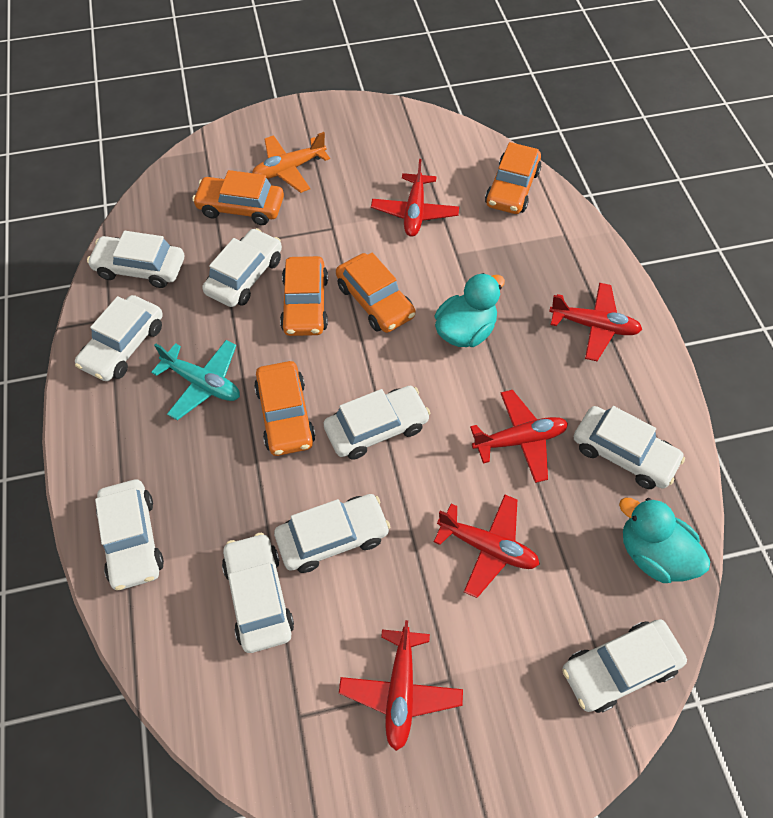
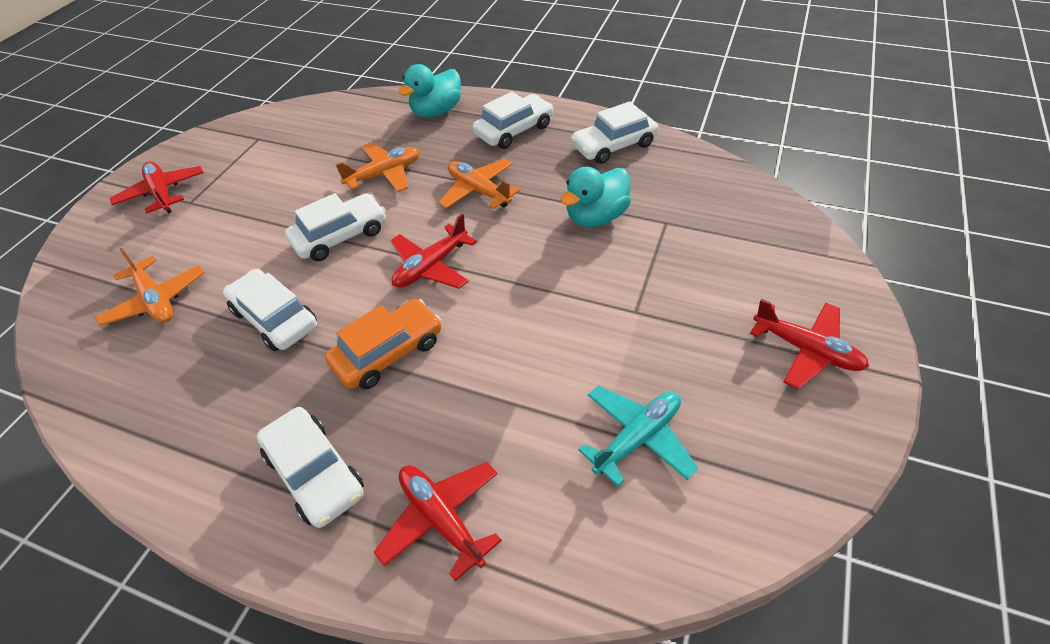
orange car: [192,170,284,225] [254,361,316,456] [280,256,328,336] [336,252,416,333] [485,142,541,214] = 5 -> [325,299,441,389] = 1
orange plane: [252,132,330,193] = 1 -> [95,248,204,326] [335,143,420,192] [438,158,520,209] = 3
red plane: [339,620,463,751] [371,159,459,237] [434,495,540,598] [470,390,568,483] [549,283,642,361] = 5 -> [110,161,204,214] [374,462,502,581] [390,214,477,289] [750,299,869,390] = 4
white car: [75,295,163,381] [87,231,184,288] [95,480,164,590] [202,228,282,307] [222,533,294,653] [274,494,390,573] [324,386,430,460] [562,619,687,713] [574,406,685,489] = 9 -> [223,269,317,351] [257,407,364,528] [285,193,386,261] [473,92,553,149] [570,101,658,164] = 5

